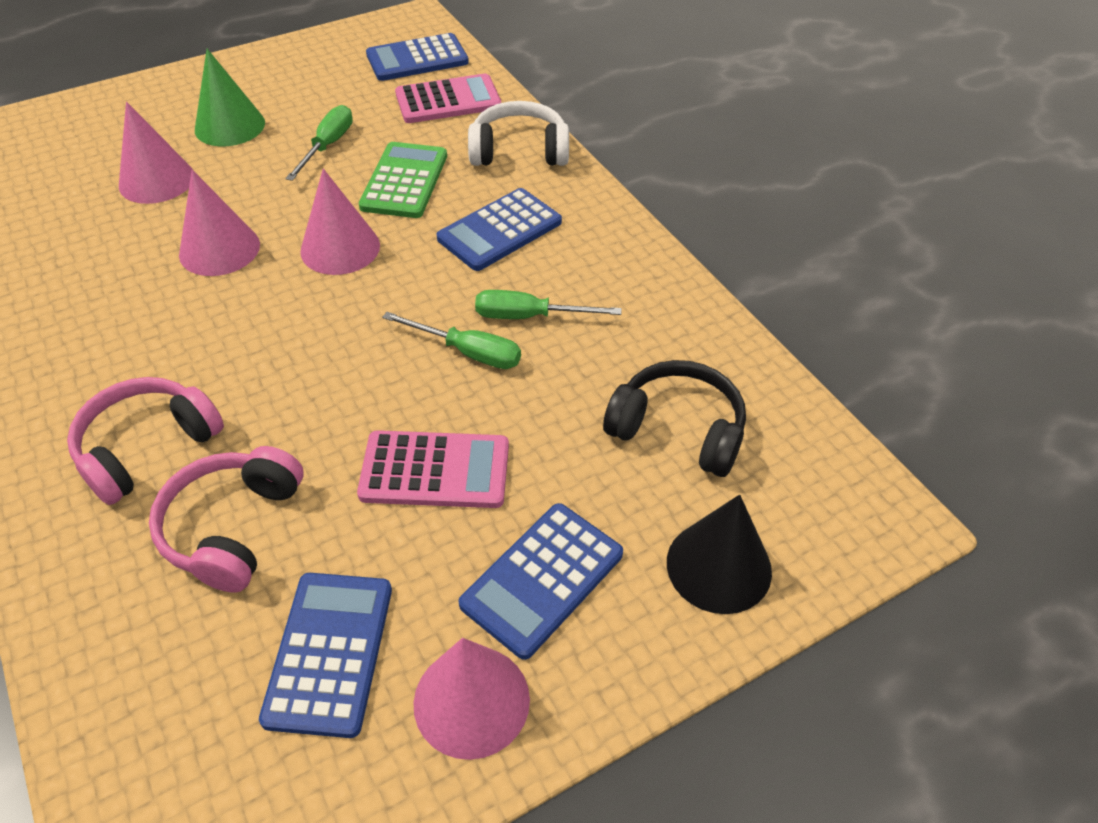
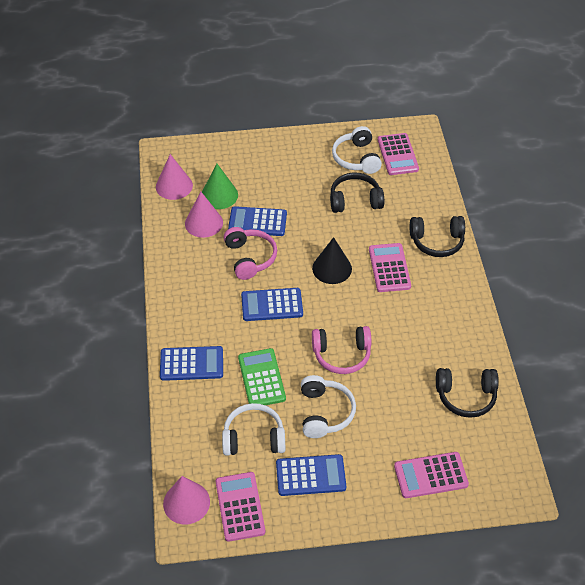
black headphones: [603,360,746,477] = 1 -> [330,173,384,213] [410,216,465,257] [436,368,499,418] = 3
green screwdriver: [285,105,353,181] [382,312,521,369] [475,290,622,319] = 3 -> none = 0
pink calculator: [357,430,509,508] [395,74,501,123] = 2 -> [216,472,265,542] [369,243,411,292] [378,133,419,175] [394,452,469,498] = 4
pink cone: [119,102,193,204] [179,170,260,276] [300,169,380,275] [413,638,530,760] = 4 -> [156,154,193,200] [163,476,210,525] [185,192,223,238] = 3
white headphones: [468,101,569,166] = 1 -> [222,403,285,456] [301,375,356,438] [332,126,382,174] = 3

